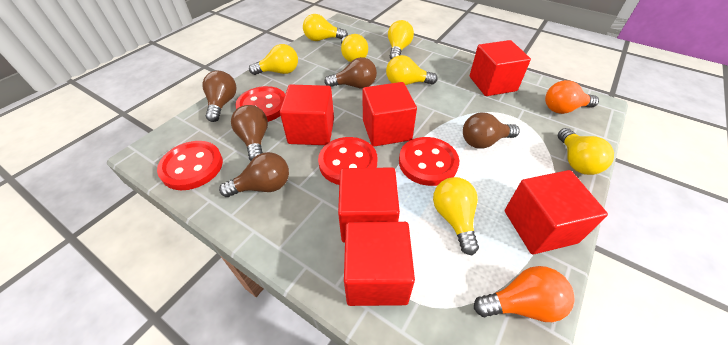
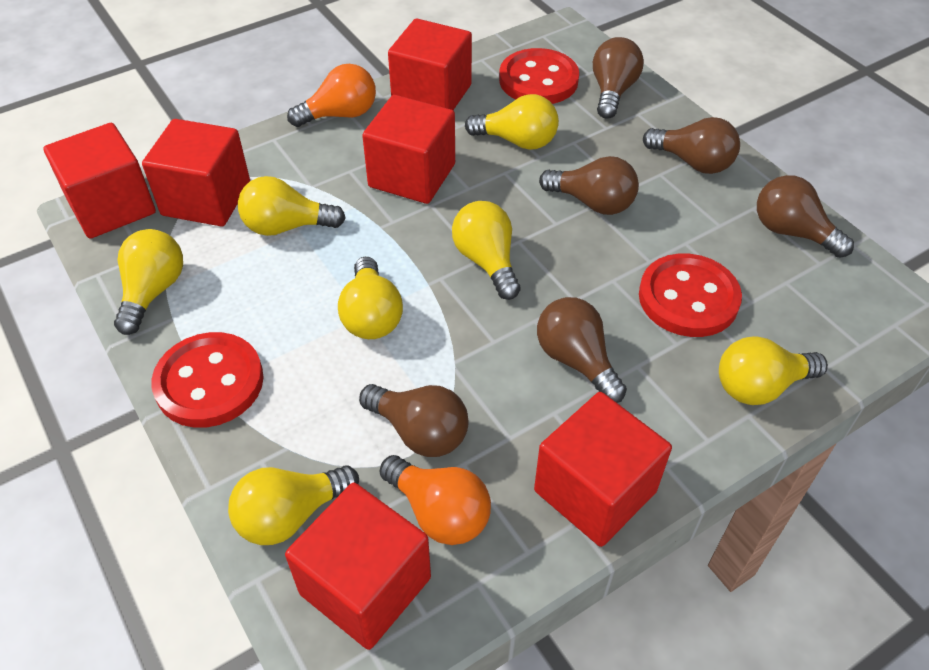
brown light bulb: [202,71,236,122] [219,152,289,197] [231,105,268,161] [324,57,377,88] [463,113,520,149] = 5 -> [359,384,468,457] [537,297,627,403] [539,156,639,215] [593,37,644,119] [643,117,740,174] [757,175,854,258] = 6
red button: [157,141,223,190] [235,86,285,122] [318,137,377,185] [399,137,459,186] = 4 -> [151,332,264,428] [499,48,579,104] [639,253,742,337] = 3

